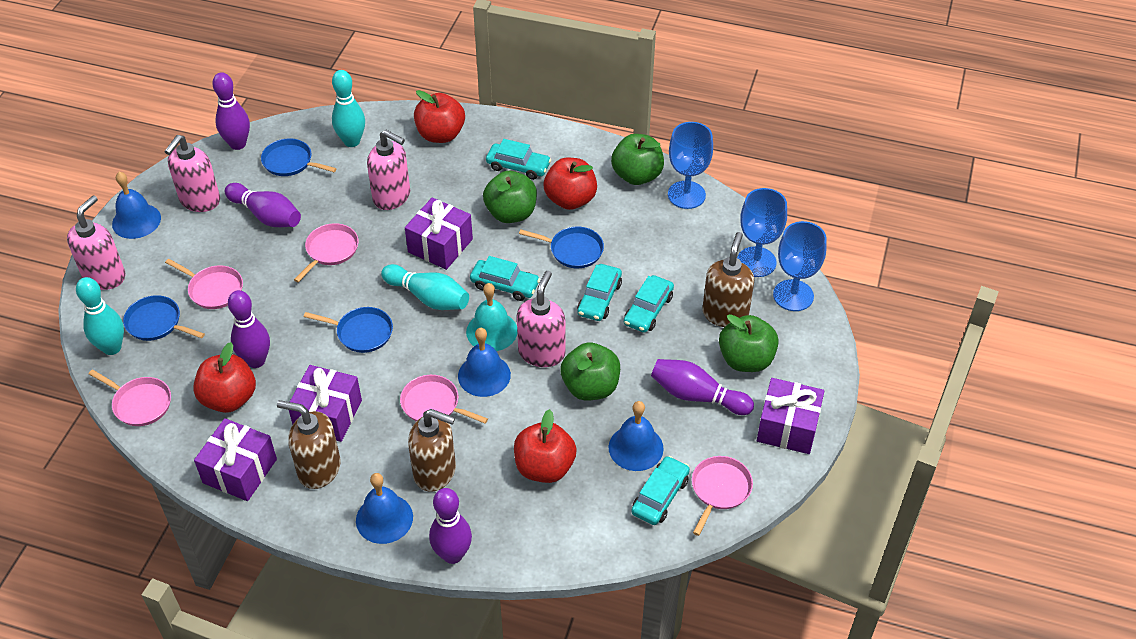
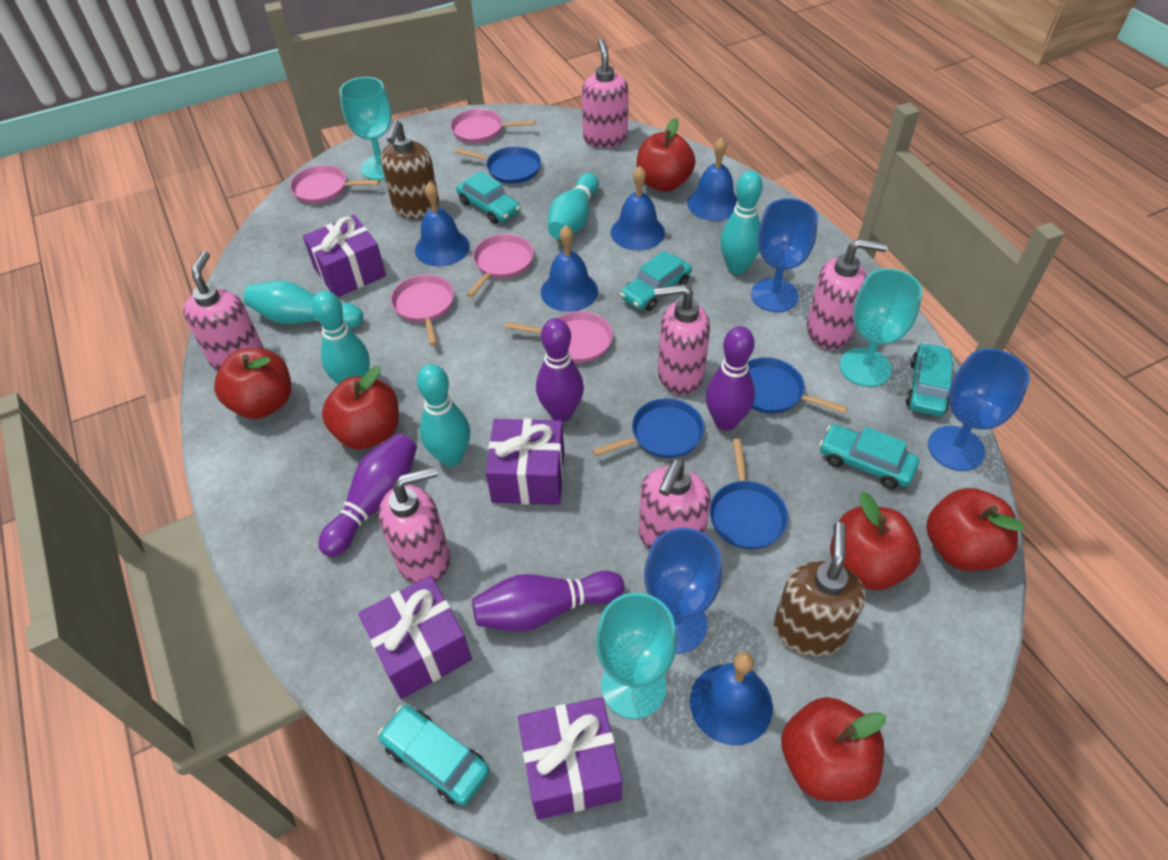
blue bell: [112,172,161,239] [356,473,413,544] [458,328,511,397] [609,401,664,471] = 4 -> [415,182,470,267] [541,226,598,312] [611,166,665,251] [687,137,738,221] [690,652,773,745] = 5
brown soap dispenser: [277,400,341,489] [408,409,456,492] [702,232,754,327] = 3 -> [381,120,440,219] [773,522,866,657] = 2
green apple: [483,171,537,223] [561,342,620,401] [611,134,664,185] [719,314,779,372] = 4 -> none = 0
pink soap dispenser: [67,195,126,290] [164,135,220,212] [367,130,410,210] [517,271,566,367] = 4 -> [183,251,264,370] [379,466,450,583] [582,39,629,148] [639,459,711,550] [654,284,710,395] [807,239,888,350] = 6
purple bowling pin: [212,72,250,150] [225,183,301,227] [228,290,270,368] [429,488,472,564] [651,359,754,415] = 5 -> [318,433,417,557] [472,571,624,632] [536,318,584,422] [706,326,755,430] = 4
red apple: [193,342,256,413] [414,90,465,143] [514,409,577,483] [544,158,597,210] = 4 -> [214,348,291,419] [322,366,399,449] [637,118,696,192] [781,697,886,802] [830,492,921,590] [926,488,1024,571] = 6
turquoise bell: [466,283,517,351] = 1 -> none = 0
turquoise bowling pin: [76,277,124,355] [332,70,365,147] [381,264,469,310] = 3 -> [243,281,363,328] [312,291,370,384] [417,364,470,467] [548,173,599,239] [720,170,763,274] = 5
turquoise goblet: none = 0 -> [339,77,392,180] [596,593,677,719] [840,269,922,387] = 3

